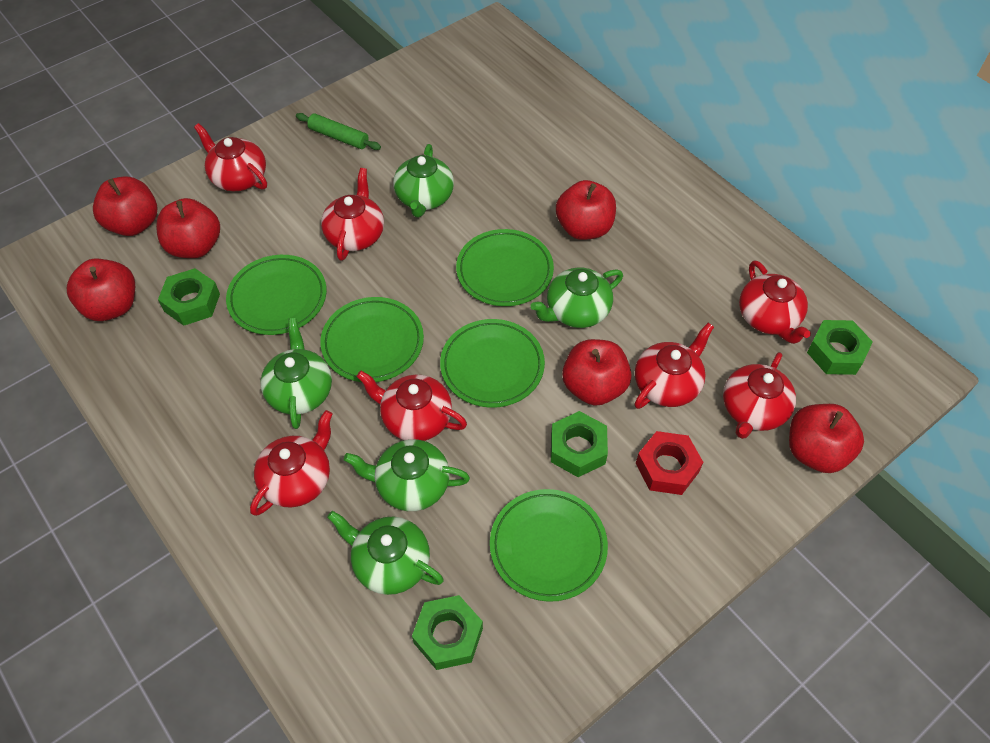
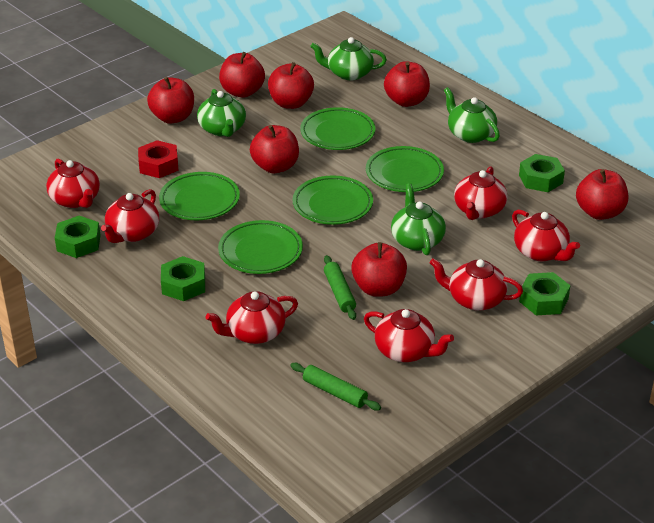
green rolling pin: [296,113,381,150] = 1 -> [290,363,381,410] [324,255,356,320] = 2
green teapot: [260,318,332,429] [327,511,444,595] [344,439,470,511] [393,144,454,217] [530,268,623,328] = 5 -> [197,89,246,137] [310,37,387,80] [391,183,446,255] [444,87,500,143] = 4
red apple: [67,258,135,321] [93,176,157,236] [156,198,220,258] [556,180,616,240] [562,339,631,406] [789,404,864,473] = 6 -> [147,77,194,124] [219,52,265,97] [250,125,299,173] [268,62,314,109] [351,242,407,297] [384,61,430,107] [576,169,628,220] = 7

